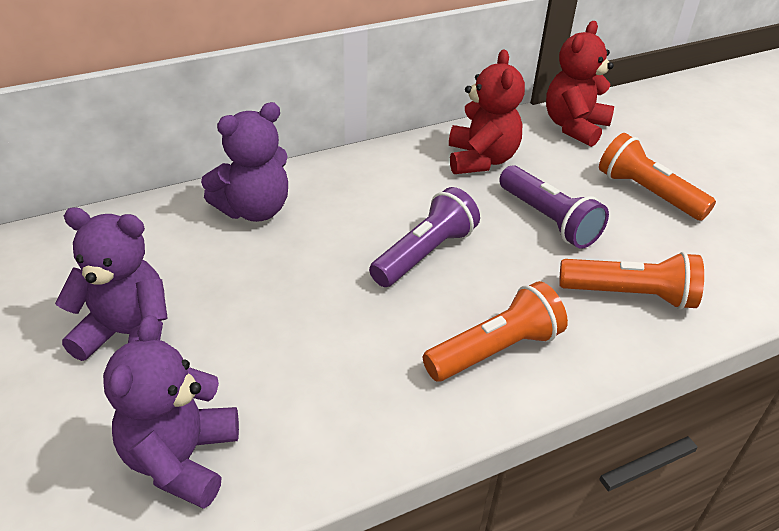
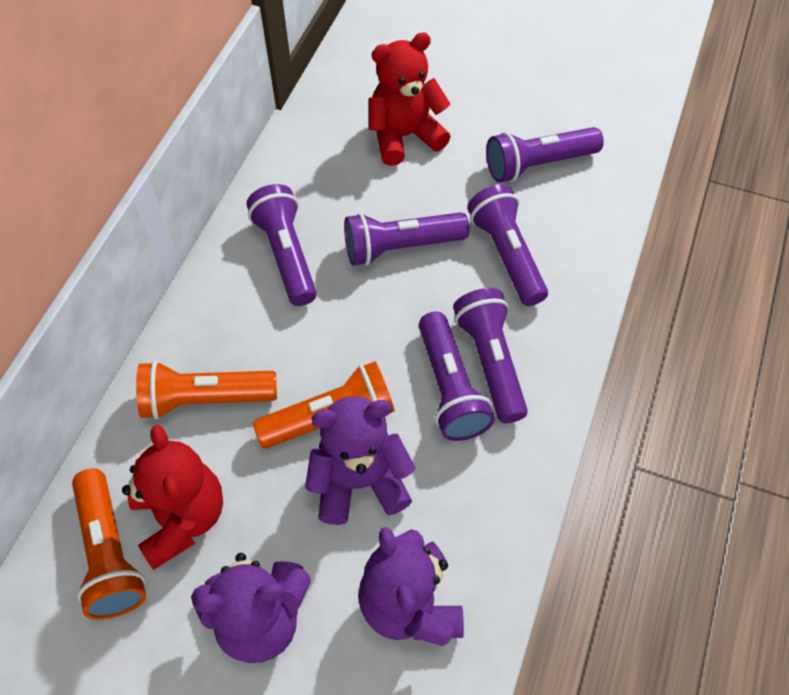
purple flashlight: [369,187,480,287] [499,166,609,249] = 2 -> [247,184,317,306] [344,212,469,266] [419,312,495,441] [453,288,528,423] [467,184,548,306] [486,127,604,183] = 6

